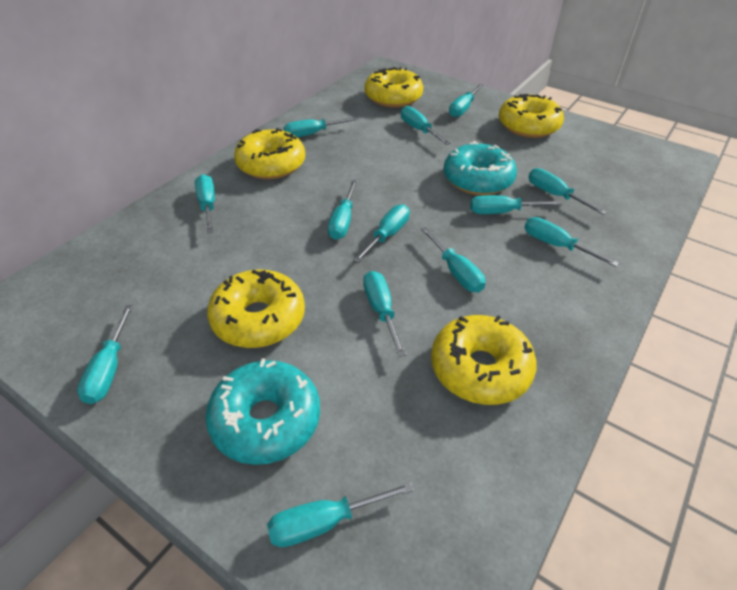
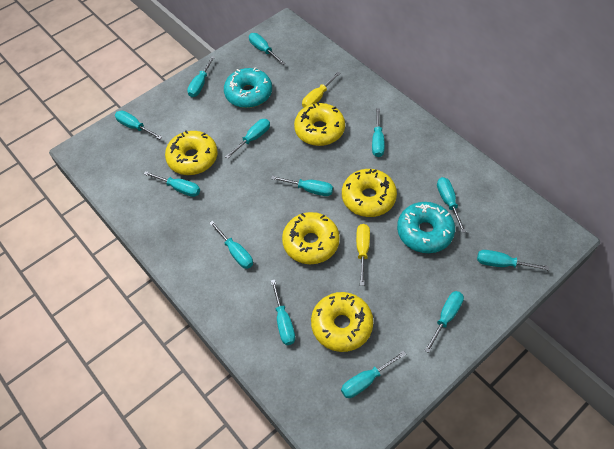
yellow screwdriver: none = 0 -> [302,72,341,108] [356,224,370,286] = 2

